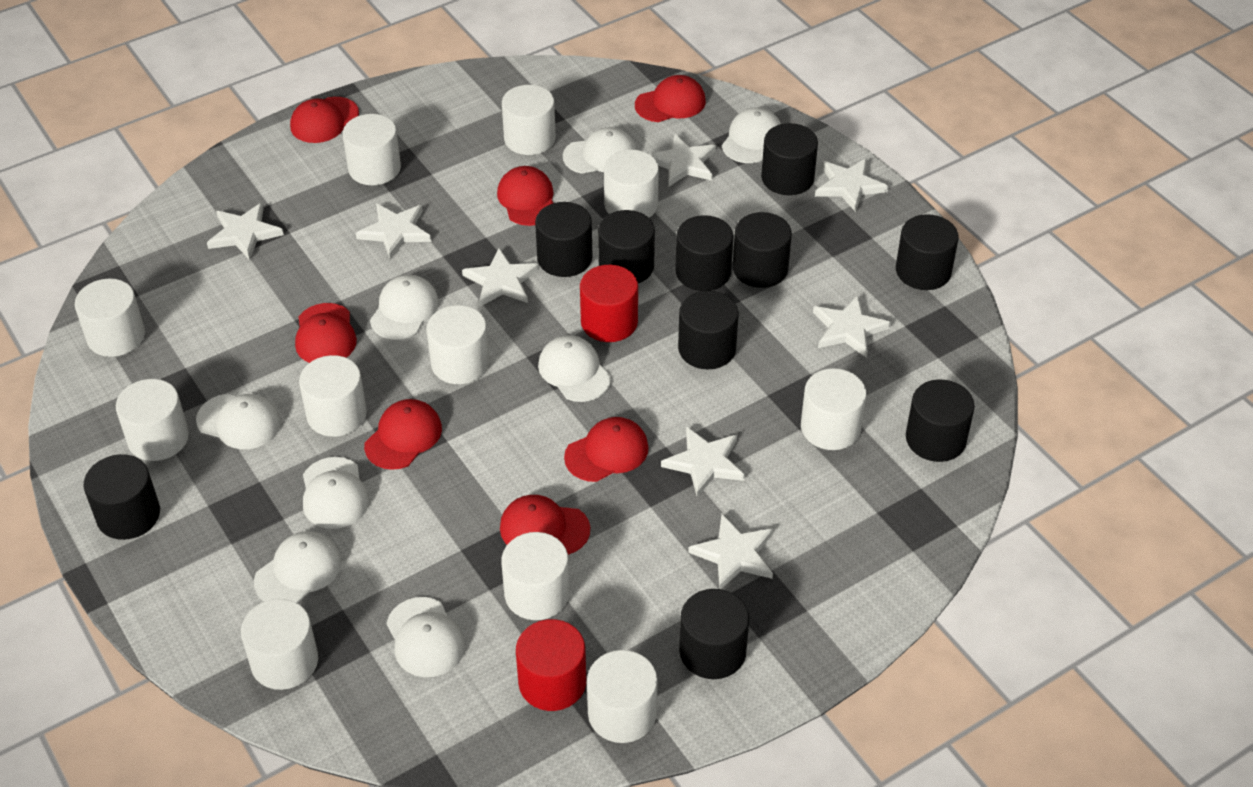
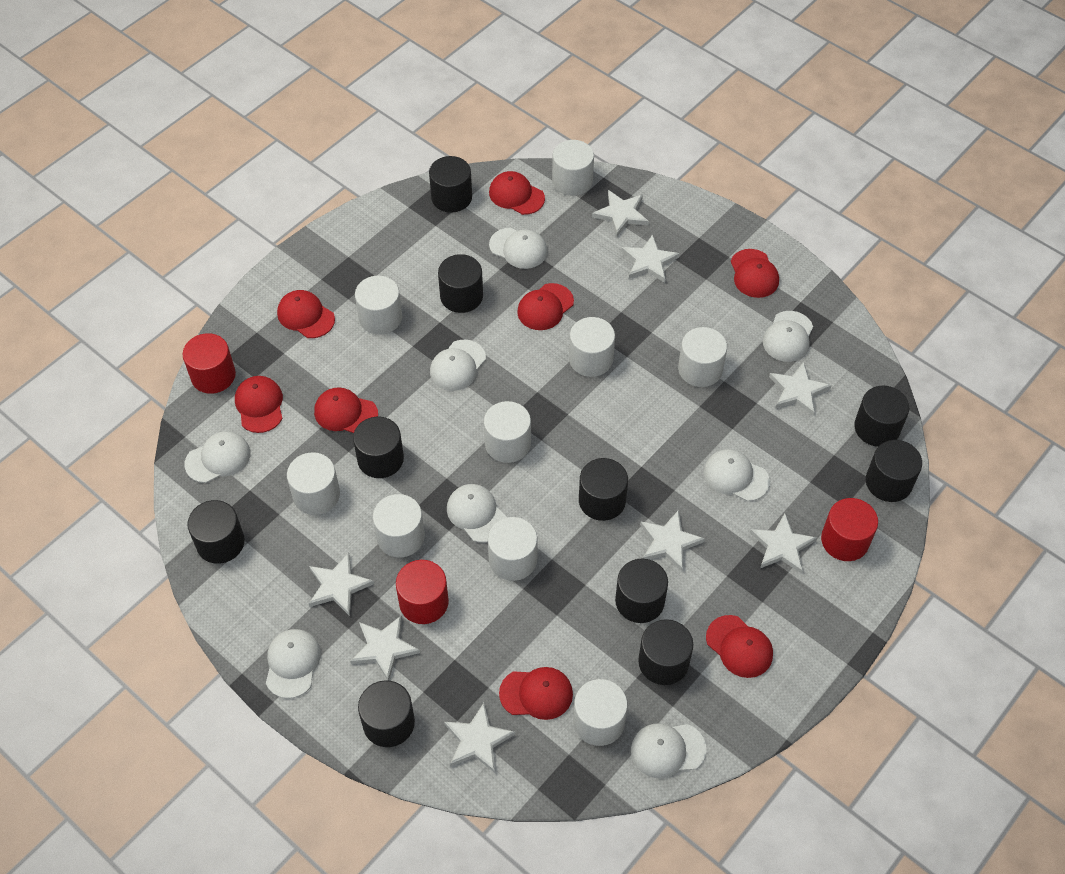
red cap: [290,97,359,143] [295,303,357,363] [364,399,442,470] [497,166,554,226] [500,495,590,555] [564,417,649,482] [635,75,706,122] = 7 -> [235,376,283,433] [277,290,335,338] [314,387,378,433] [489,171,545,215] [499,667,573,720] [517,283,574,330] [706,615,773,678] [731,249,779,298] = 8
red cylinder: [516,619,586,711] [580,265,638,342] = 2 -> [183,333,236,394] [396,560,449,624] [821,498,878,561] = 3
white cylinder: [75,278,145,357] [116,379,189,461] [241,599,318,690] [299,355,367,437] [343,114,401,185] [427,305,489,384] [501,532,570,620] [502,85,556,155] [587,650,658,743] [604,150,659,218] [801,368,866,450] = 11 -> [287,452,340,515] [355,276,402,335] [373,494,425,557] [484,401,531,463] [488,517,538,581] [552,140,594,196] [569,317,615,377] [573,679,628,746] [678,327,727,387] = 9

